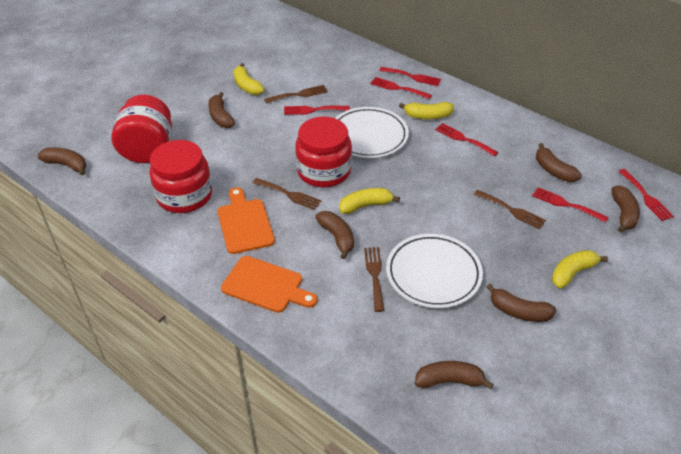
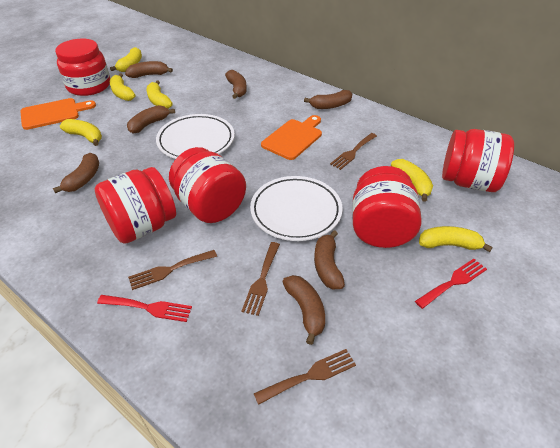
red fork: [284,106,350,115] [370,77,432,99] [379,67,441,86] [435,123,498,156] [532,187,608,223] [618,169,674,221] = 6 -> [97,295,192,322] [415,259,487,309] = 2
red jar: [111,95,172,163] [149,140,212,213] [295,117,352,188] = 3 -> [55,39,110,96] [95,167,176,244] [169,147,246,223] [352,166,422,248] [442,129,514,192] = 5
yellow banana: [233,63,264,95] [339,188,400,214] [399,102,454,119] [552,250,608,288] = 4 -> [60,119,102,146] [110,47,142,72] [110,74,135,101] [147,80,173,109] [391,159,433,202] [419,226,493,252] = 6

